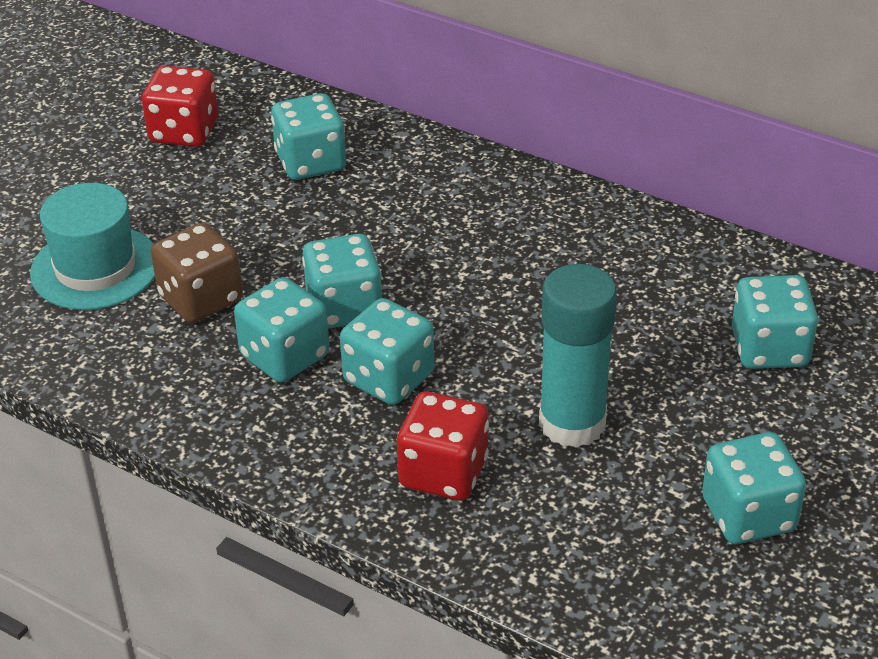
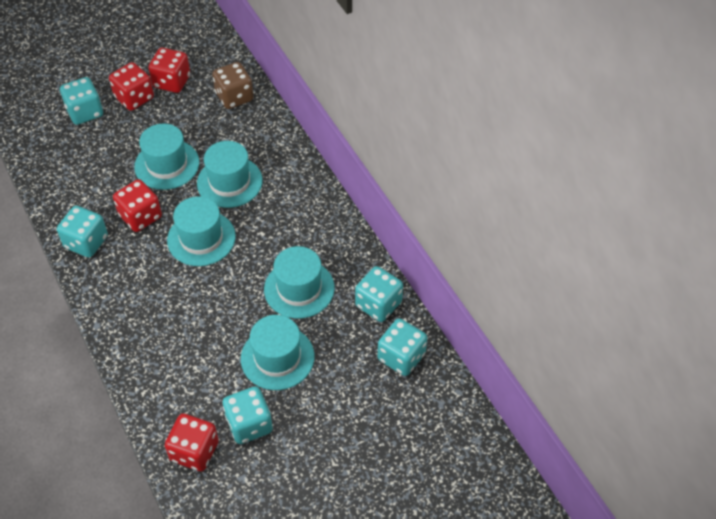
red dice: [142,65,218,147] [397,392,489,500] = 2 -> [109,62,154,111] [113,179,162,232] [148,48,190,93] [165,413,219,471] = 4
turquoise dice: [234,277,330,383] [271,93,346,180] [302,234,382,329] [340,298,434,405] [702,432,806,544] [732,275,818,369] = 6 -> [57,206,108,257] [60,77,103,125] [223,386,273,444] [355,266,403,322] [378,318,427,376] = 5
turquoise glue stick: [539,264,617,448] = 1 -> none = 0
turquoise hat: [30,183,155,310] = 1 -> [134,123,199,190] [167,196,236,266] [197,141,263,208] [241,315,314,390] [264,246,335,319] = 5

